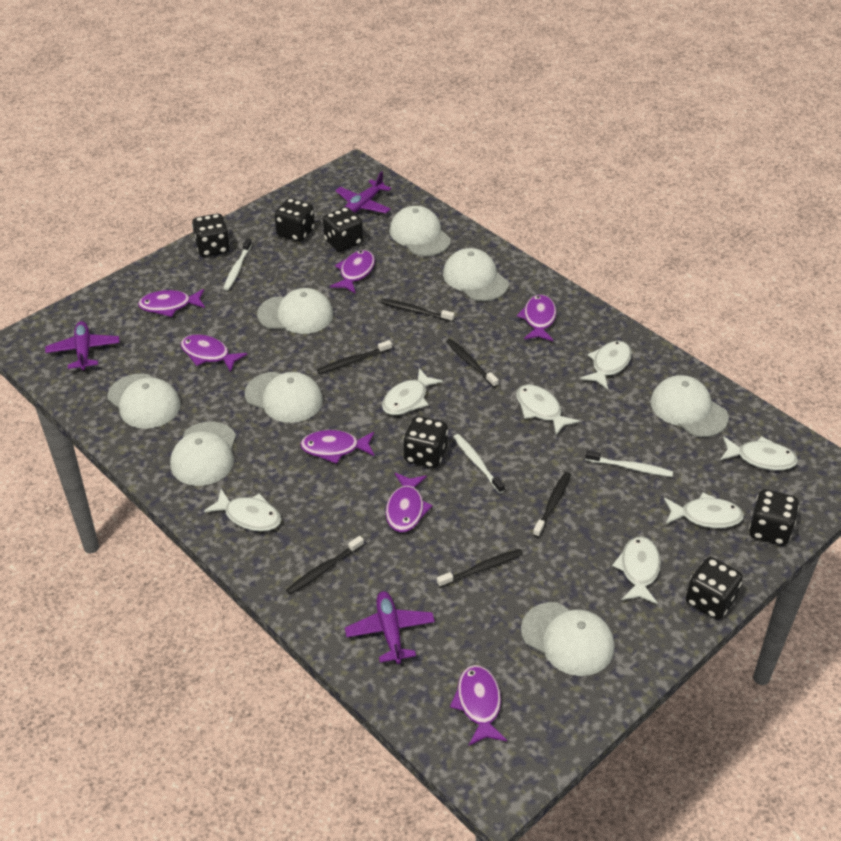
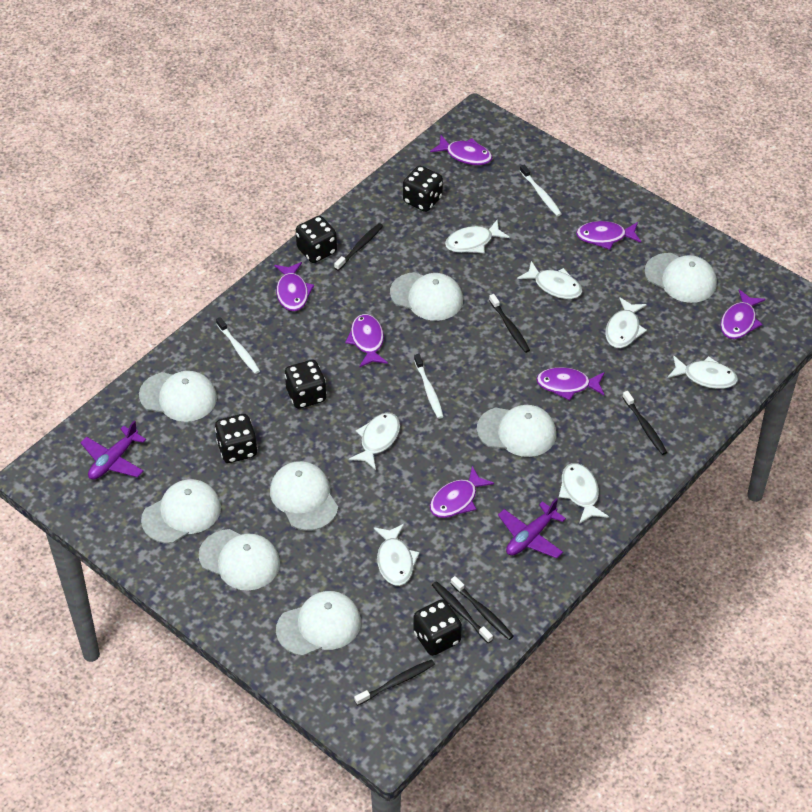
black dice: [192,214,230,257] [275,198,315,242] [323,207,363,252] [403,416,448,468] [686,557,743,619] [749,489,799,545] = 6 -> [215,414,258,463] [285,360,327,409] [296,216,337,263] [403,166,443,212] [414,600,462,656] = 5
purple plane: [45,321,120,371] [335,172,391,213] [345,591,435,664] = 3 -> [80,420,146,480] [498,498,566,558] = 2

